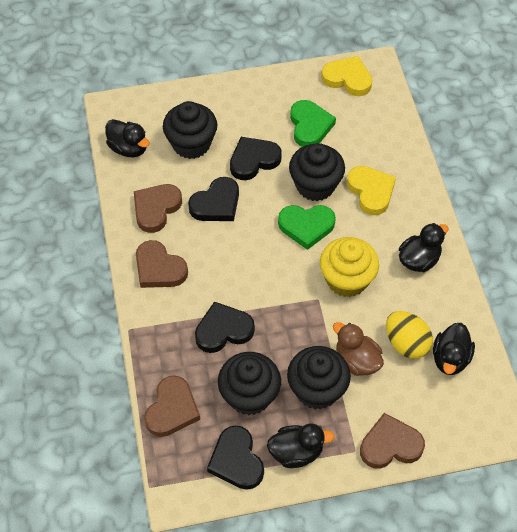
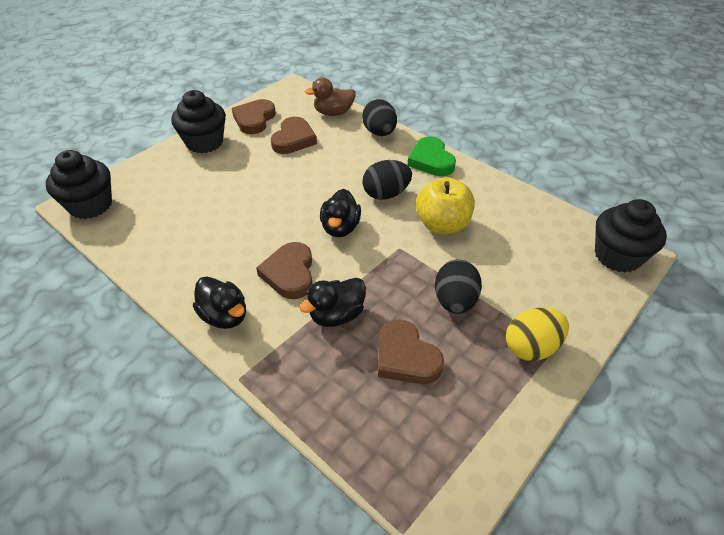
black cupcake: [163,101,217,159] [218,352,281,415] [287,346,351,409] [289,143,345,201] = 4 -> [46,150,112,219] [171,90,226,153] [595,199,667,273] = 3
black duck: [105,119,150,157] [267,423,334,468] [399,223,449,272] [433,323,475,375] = 4 -> [193,277,246,329] [299,278,366,327] [320,189,361,237] = 3
black egg: none = 0 -> [362,99,397,136] [362,160,412,200] [435,260,482,314] = 3
black heart: [188,177,239,221] [195,301,255,353] [207,425,264,490] [230,137,282,180] = 4 -> none = 0
green heart: [278,205,336,250] [290,100,336,147] = 2 -> [408,136,456,176] = 1
yellow apple: none = 0 -> [416,177,475,234] = 1
yellow cupcake: [320,237,379,297] = 1 -> none = 0
yellow heart: [321,56,372,96] [347,166,396,215] = 2 -> none = 0

